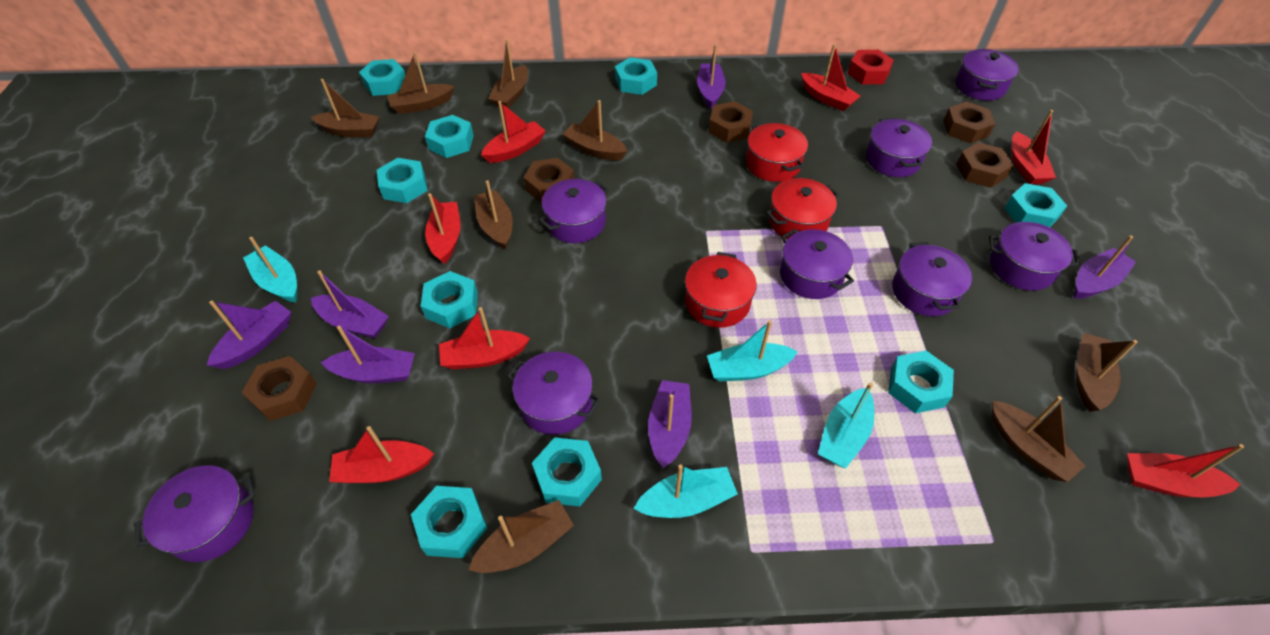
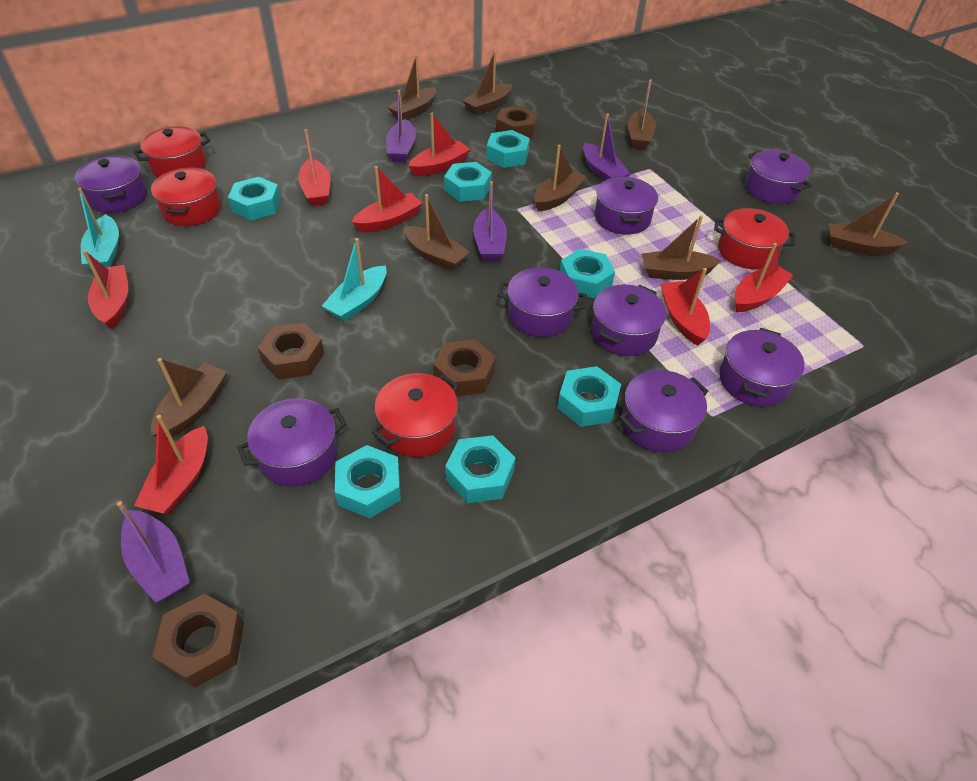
brown nut: [242,356,317,421] [523,158,574,203] [709,101,753,143] [943,102,995,144] [956,142,1014,188] = 5 -> [152,593,244,688] [257,323,324,379] [433,339,496,396] [496,106,538,138] = 4
purple boat: [207,301,291,369] [311,271,389,339] [321,326,415,383] [648,380,692,468] [697,44,726,109] [1074,235,1136,299] = 6 -> [117,501,190,603] [386,90,416,163] [473,181,507,262] [583,113,630,181] = 4
red nut: [847,50,894,84] = 1 -> none = 0
red pot: [685,252,757,328] [746,122,808,182] [766,178,839,240] = 3 -> [134,126,210,177] [151,167,221,226] [371,373,459,457] [714,208,795,269] = 4
turquoise boat: [243,237,297,302] [633,465,738,518] [707,320,798,382] [818,382,874,469] = 4 -> [78,188,119,269] [322,238,387,322] = 2
turquoise nut: [359,59,405,96] [377,158,428,203] [411,486,487,558] [421,271,478,328] [425,115,474,158] [532,437,602,506] [615,57,657,95] [888,351,954,413] [1004,183,1067,228] = 9 -> [228,177,281,220] [335,445,401,518] [444,162,492,202] [445,435,515,503] [486,130,530,168] [557,366,621,427] [560,249,615,298] = 7

